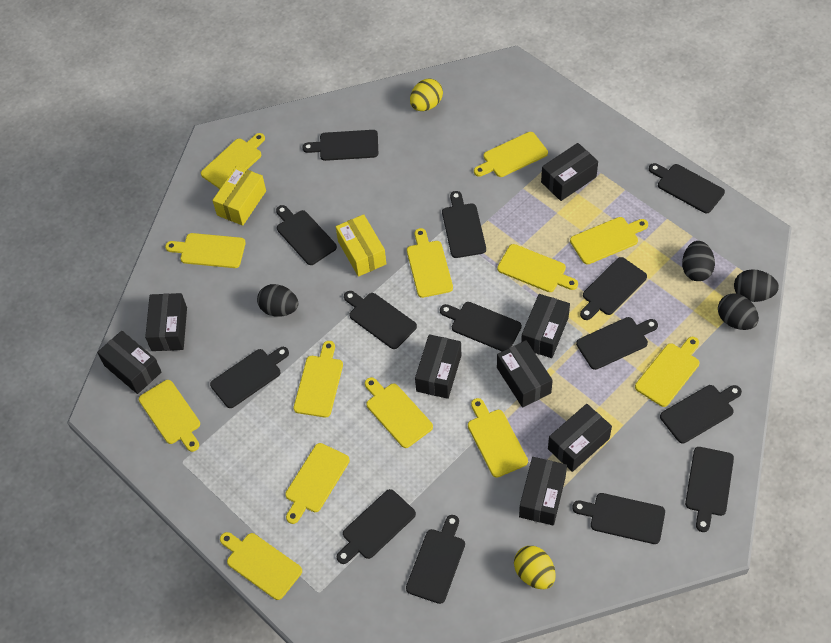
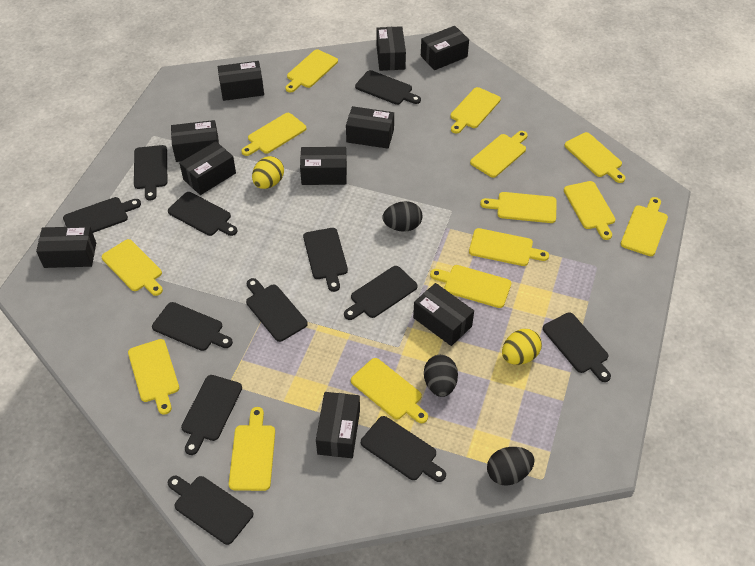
black box: [97,331,161,394] [145,293,187,351] [415,334,462,399] [497,340,553,407] [519,457,567,526] [521,294,570,358] [541,143,598,201] [548,404,612,472] = 8 -> [36,226,96,268] [171,120,219,162] [179,141,236,195] [218,61,264,101] [300,147,347,185] [316,392,360,458] [346,106,394,149] [376,26,406,71] [413,283,474,346] [421,26,469,70] = 10
black cutting board: [210,347,289,408] [276,205,337,265] [302,130,378,161] [336,489,416,564] [344,291,417,349] [406,515,465,604] [440,302,522,351] [442,191,486,258] [572,493,665,544] [576,317,658,370] [580,257,647,320] [649,163,725,213] [660,385,742,443] [685,447,734,532] = 14 -> [63,197,141,233] [134,145,167,201] [152,302,233,351] [168,192,238,236] [168,476,253,545] [181,375,242,455] [246,278,308,342] [303,228,348,292] [344,266,418,320] [355,70,421,105] [361,416,446,482] [543,312,611,382] = 12
black egg: [257,284,298,317] [682,241,715,281] [718,293,759,330] [734,269,779,302] = 4 -> [382,201,422,232] [424,355,458,397] [487,447,534,486] = 3
yellow box: [212,166,266,226] [336,214,386,277] = 2 -> none = 0
yellow cutting board: [139,380,200,452] [165,233,246,268] [201,133,265,189] [220,532,302,600] [285,443,350,524] [294,341,343,417] [365,377,433,448] [407,228,453,298] [468,398,528,478] [474,132,548,177] [497,244,578,292] [570,217,648,265] [635,337,700,407] = 13 -> [102,239,163,296] [128,339,179,415] [229,407,275,491] [241,113,306,156] [285,50,338,92] [351,358,428,423] [430,265,511,308] [450,87,501,133] [469,228,549,266] [470,131,528,178] [480,192,557,223] [564,132,625,183] [564,181,615,240] [621,197,668,256] = 14

